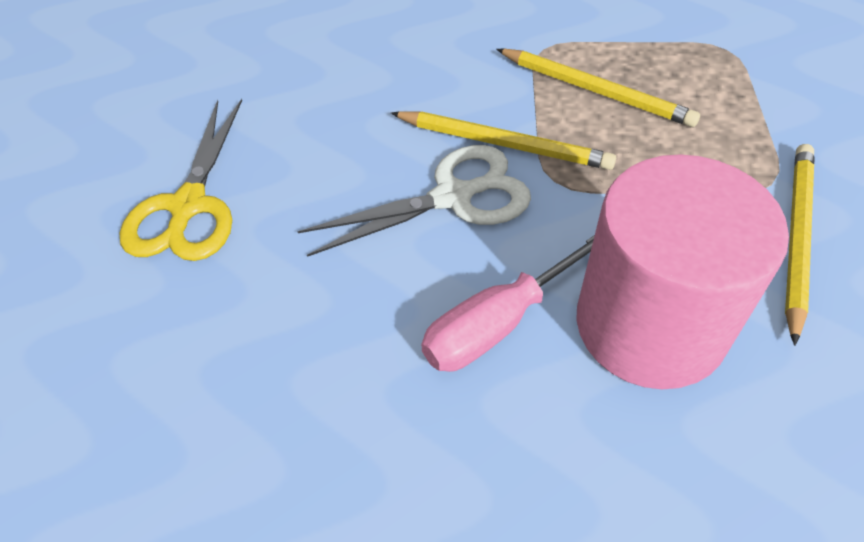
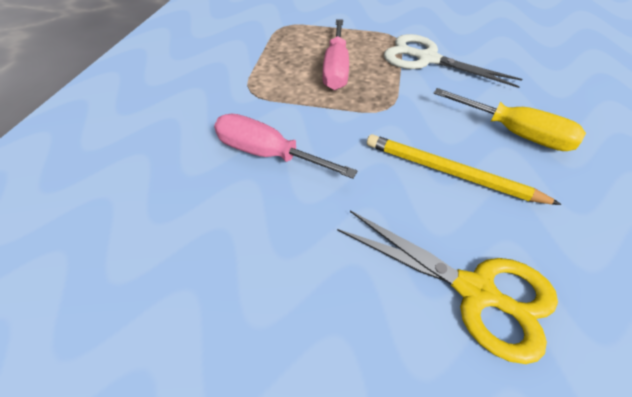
pink cylinder: [576,154,789,389] = 1 -> none = 0
pink screwdriver: [421,235,595,372] = 1 -> [214,114,357,179] [323,19,349,90] = 2
yellow pencil: [391,111,616,170] [497,49,700,127] [785,144,815,346] = 3 -> [367,134,562,205] = 1
yellow screwdriver: none = 0 -> [434,88,586,151] = 1

